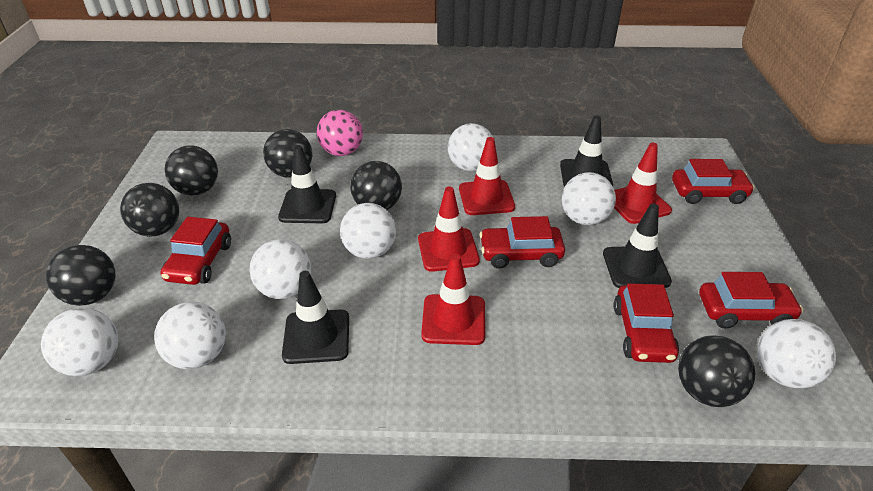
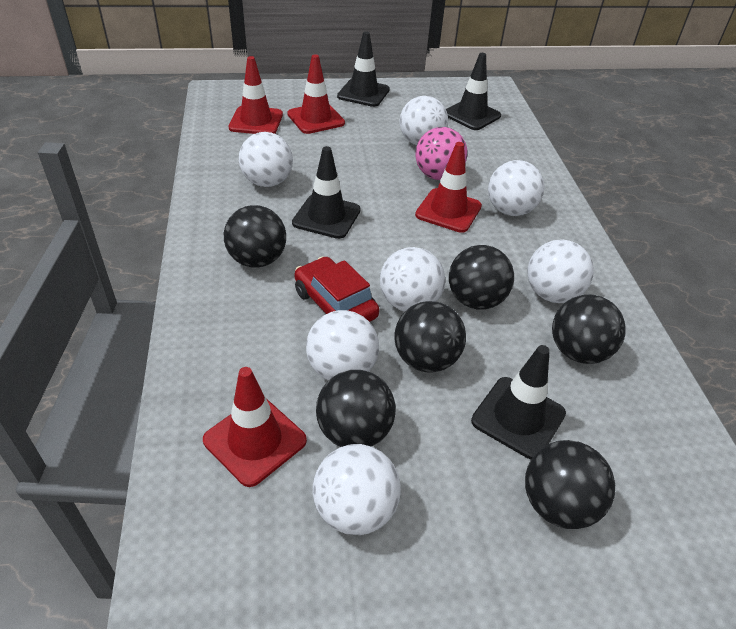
red car: [161,217,231,285] [479,216,565,269] [613,283,679,363] [672,159,755,204] [699,272,803,329] = 5 -> [294,256,379,322] = 1

